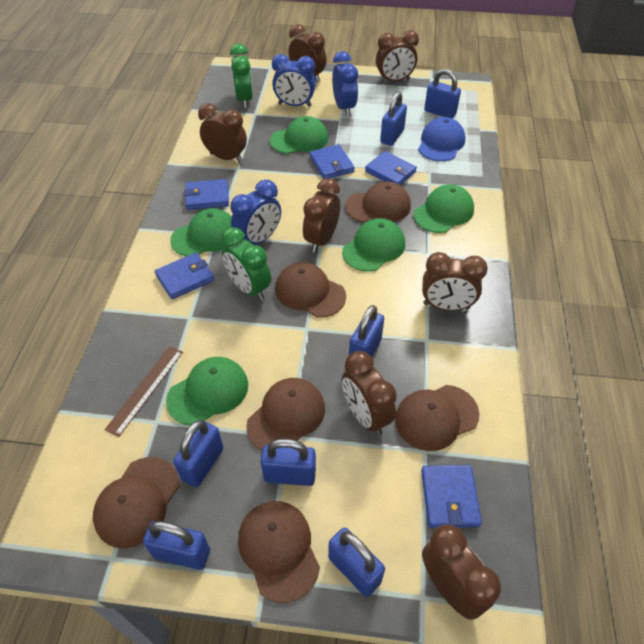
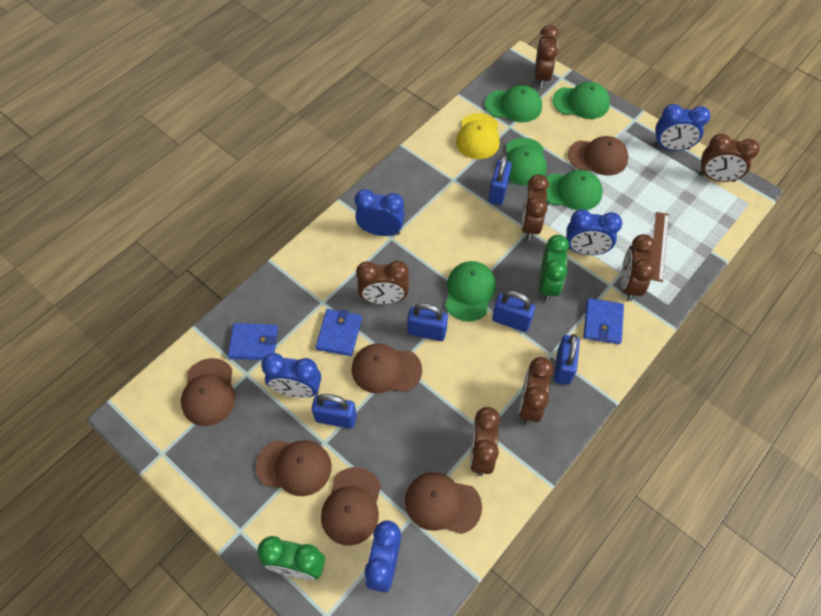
blue cap: [418,117,466,161] = 1 -> none = 0
blue clock: [230,179,281,244] [272,54,316,107] [332,51,358,116] = 3 -> [261,353,321,398] [355,189,405,236] [365,520,401,593] [566,209,622,255] [654,104,710,151] = 5
blue padlock: [143,521,210,570] [173,420,224,487] [261,439,316,486] [328,527,385,597] [349,305,384,357] [380,92,407,146] [424,69,461,118] = 7 -> [312,394,357,429] [407,303,448,341] [489,155,512,205] [492,291,535,332] [554,334,580,385] = 5
blue wallet: [155,253,214,299] [184,179,229,210] [310,145,355,179] [365,151,417,185] [421,465,482,528] = 5 -> [228,323,278,360] [316,309,362,356] [583,298,624,344] = 3
yellow cap: none = 0 -> [456,113,500,159] = 1

